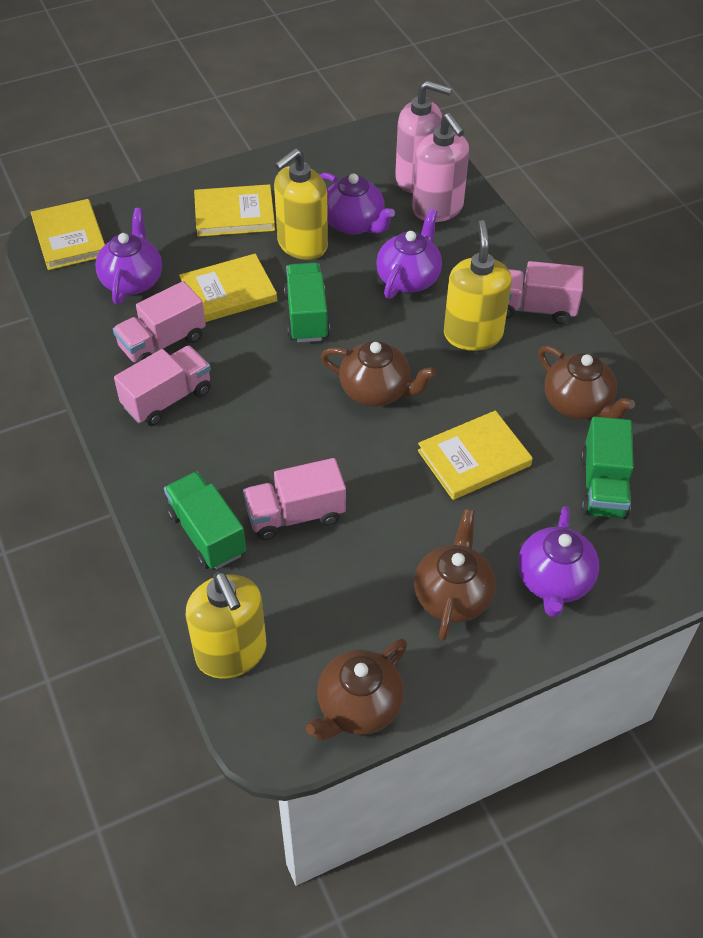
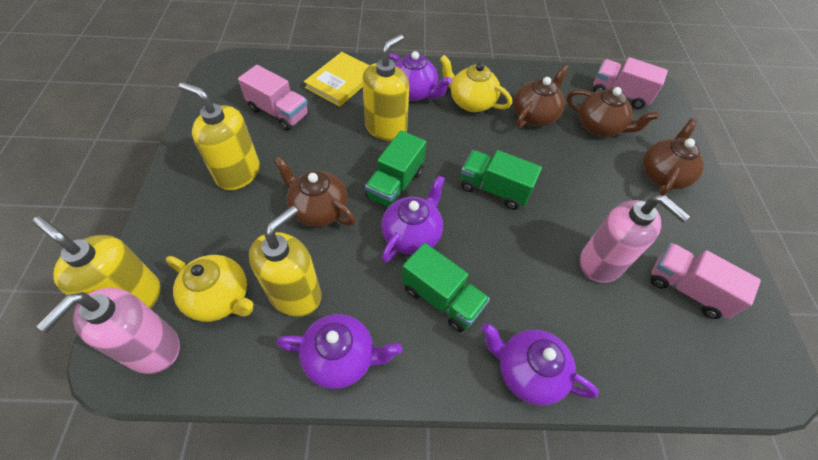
pink truck: [113,281,206,363] [114,345,211,426] [243,458,346,540] [506,261,583,324] = 4 -> [238,65,309,131] [593,57,668,109] [650,243,761,319] = 3
yellow book: [31,199,105,270] [179,254,277,322] [194,184,275,237] [418,411,533,500] = 4 -> [304,52,370,107] = 1
yellow soap dispenser: [186,572,266,679] [274,148,328,260] [444,220,512,351] = 3 -> [33,216,160,309] [179,82,260,190] [249,206,321,317] [362,34,409,141] = 4
yellow teapot: none = 0 -> [166,255,253,322] [440,55,512,112] = 2

